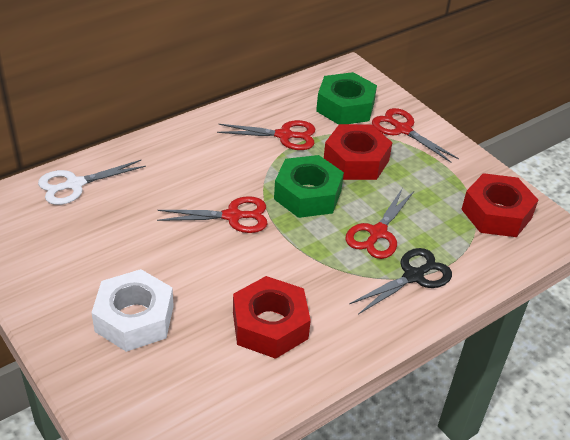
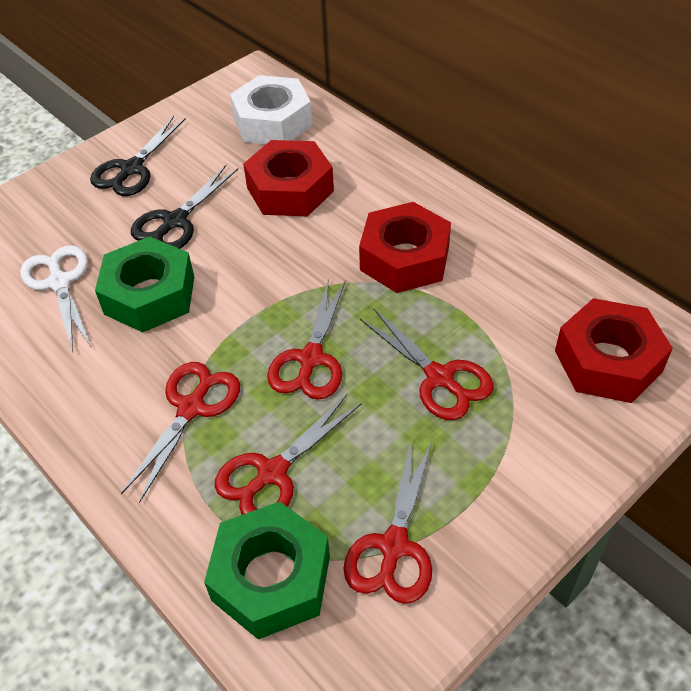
black scissors: [349,248,452,314] = 1 -> [90,116,186,196] [131,165,238,249] = 2
red scissors: [157,196,268,233] [217,120,315,150] [346,188,414,259] [372,108,459,163] = 4 -> [121,362,240,503] [215,394,361,515] [267,279,346,400] [343,440,432,604] [360,308,494,420] = 5

